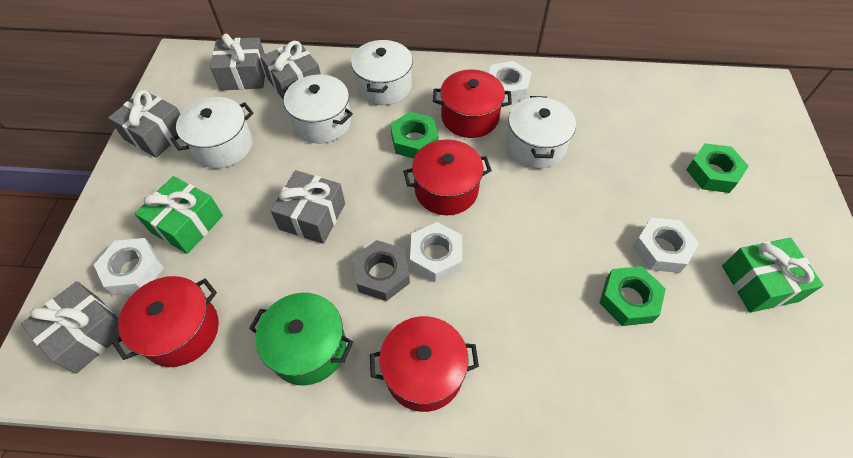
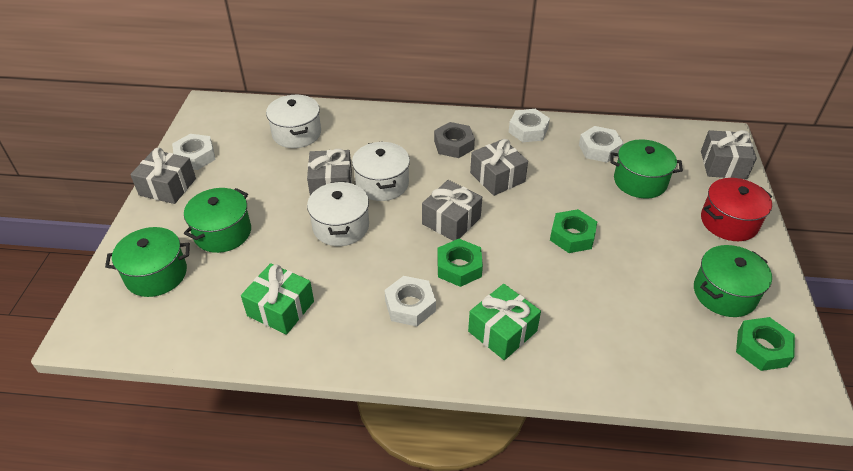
green pot: [249,293,353,385] = 1 -> [105,227,190,297] [184,188,251,253] [611,139,683,199] [694,245,772,317] = 4
red pot: [113,276,219,367] [370,316,479,412] [403,139,492,215] [433,69,512,138] = 4 -> [701,178,772,241] = 1
white pot: [171,97,253,168] [283,74,353,144] [351,40,413,105] [506,96,576,168] = 4 -> [266,95,321,148] [307,181,369,246] [352,141,410,201] = 3

